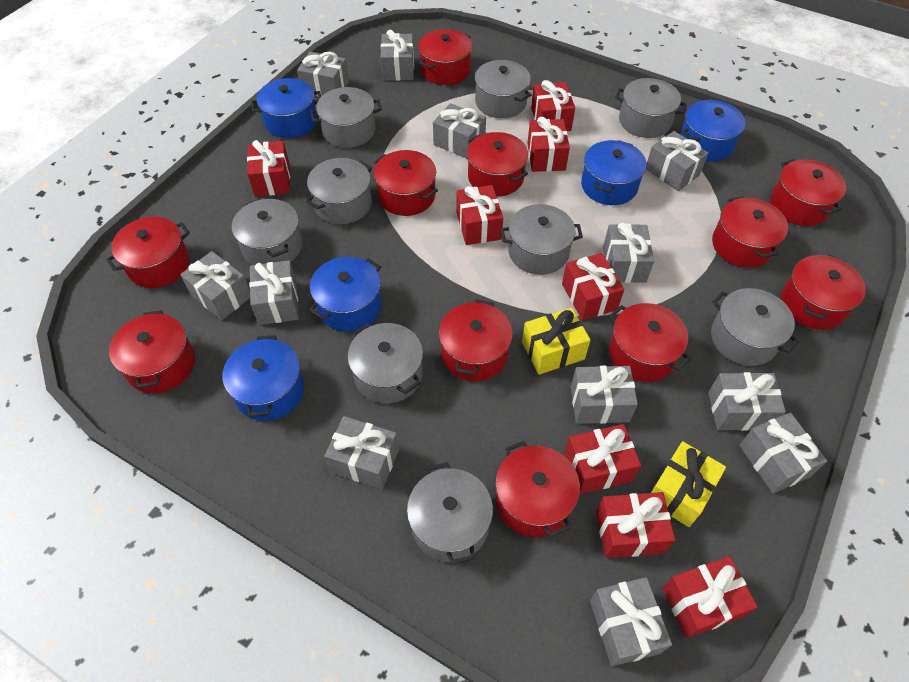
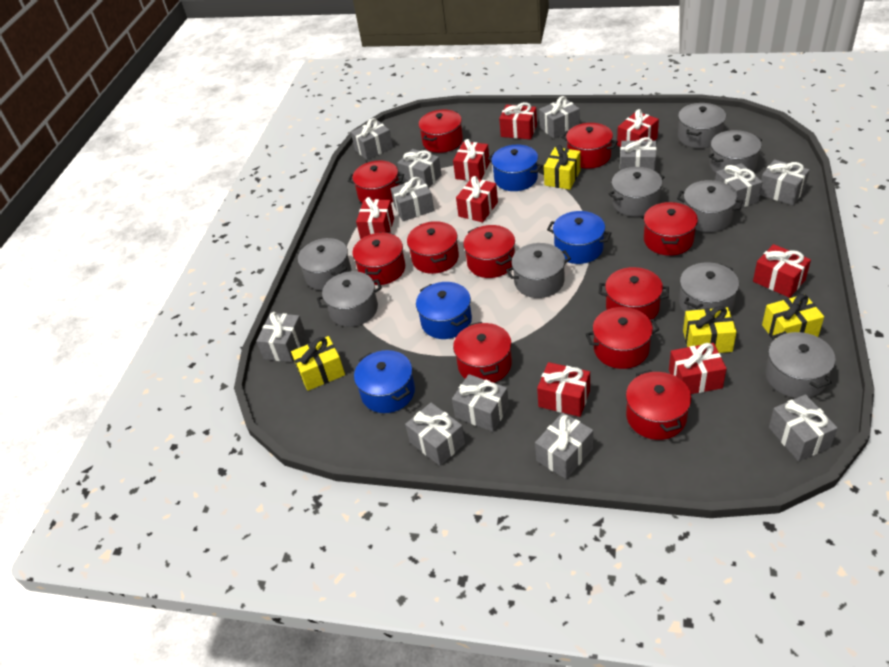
blue pot: [222,335,304,421] [251,78,321,138] [309,257,382,331] [581,140,647,205] [680,100,746,162] = 5 -> [354,350,415,413] [416,282,472,339] [488,145,543,191] [547,211,611,264] = 4
yellow gift: [522,308,590,375] [651,441,726,527] = 2 -> [291,336,345,391] [544,145,581,190] [683,306,737,353] [762,294,824,339] = 4

